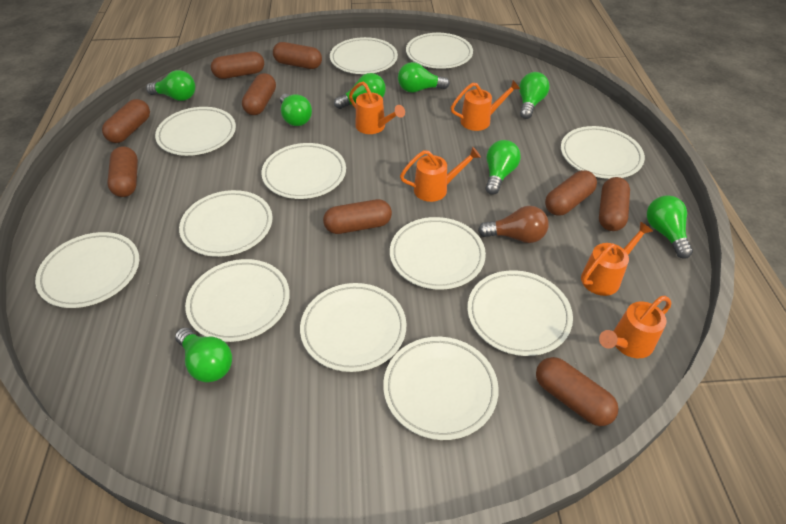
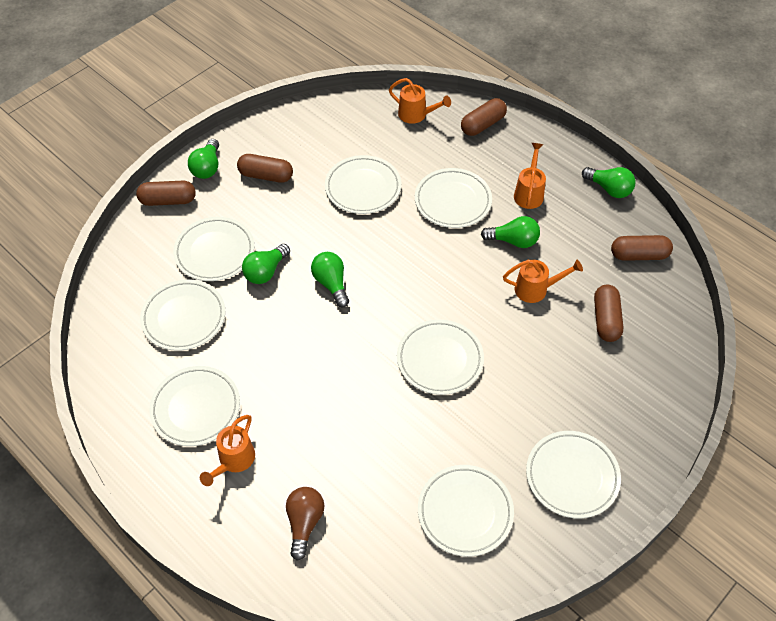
brown capsule: [102,99,150,143] [107,146,138,197] [211,51,264,79] [242,73,276,115] [273,42,322,69] [323,199,392,234] [536,357,619,426] [545,170,597,216] [599,177,630,231] = 9 -> [136,181,196,206] [237,154,293,183] [461,98,507,136] [594,284,623,342] [611,235,673,261] = 5
green light bulb: [146,70,195,101] [175,327,232,382] [280,94,312,126] [334,73,386,109] [398,62,450,93] [485,140,521,195] [519,72,549,119] [647,195,693,259] = 8 -> [188,139,219,179] [242,244,290,284] [311,252,349,308] [481,216,540,248] [582,167,636,198] = 5
orange watering can: [349,82,405,134] [400,147,481,202] [451,80,520,131] [581,222,653,296] [599,296,671,358] = 5 -> [200,415,255,486] [389,78,451,124] [503,260,583,303] [514,143,546,209] = 4
white plate: [35,232,139,308] [155,107,236,156] [179,190,272,257] [185,259,290,342] [261,143,346,199] [300,283,406,372] [330,37,398,74] [383,337,499,440] [390,217,486,289] [406,33,473,69] [467,270,573,356] [561,126,645,179] = 12 -> [140,279,225,350] [149,366,240,446] [173,217,254,281] [325,155,401,214] [397,319,484,395] [415,168,492,228] [418,465,514,557] [526,431,621,518] = 8

